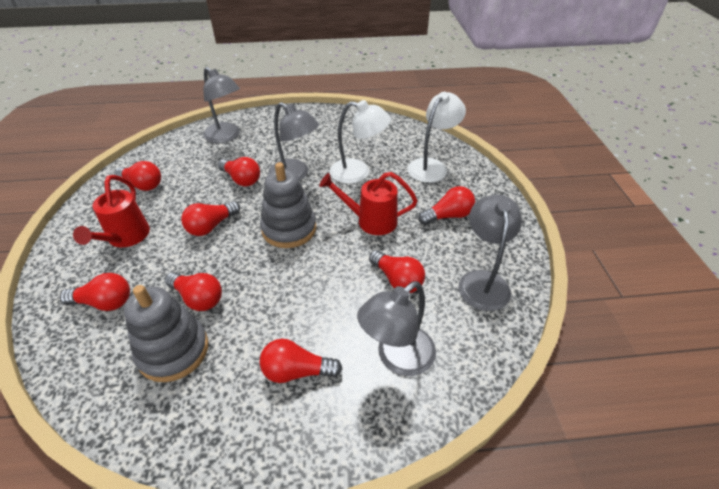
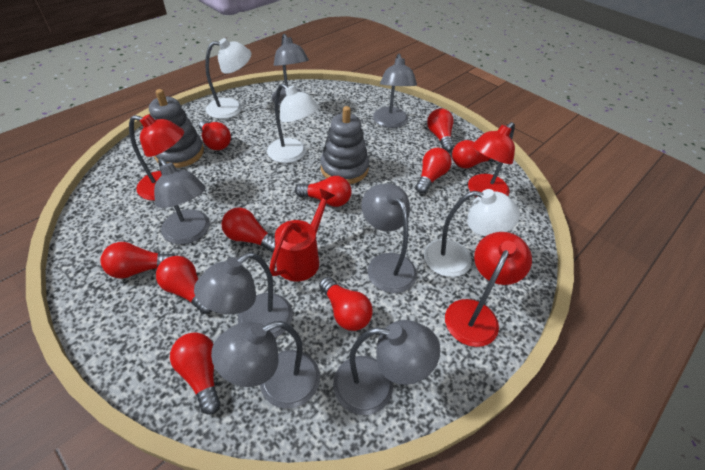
grey lamp: [203,67,240,143] [268,102,319,180] [357,281,436,376] [459,194,522,311] = 4 -> [154,158,210,244] [194,252,293,338] [211,321,320,409] [272,34,309,106] [333,320,440,415] [361,183,417,293] [373,54,417,128] = 7
red lamp: none = 0 -> [129,114,184,201] [445,232,532,347] [468,122,515,197] = 3
red light bulb: [60,273,130,311] [114,161,161,191] [165,272,222,311] [181,201,240,236] [218,157,260,187] [260,339,342,383] [369,250,425,293] [418,186,475,225] = 8 -> [101,242,176,279] [156,256,212,314] [170,332,220,415] [199,120,231,150] [222,208,275,252] [295,176,352,207] [319,277,373,331] [415,148,452,194] [427,108,454,152] [452,140,496,168] = 10
red watering can: [73,175,150,247] [319,172,418,235] = 2 -> [269,189,335,281] = 1
white lamp: [330,100,391,184] [407,92,466,183] = 2 -> [205,38,252,119] [267,83,319,163] [424,189,520,277] = 3

